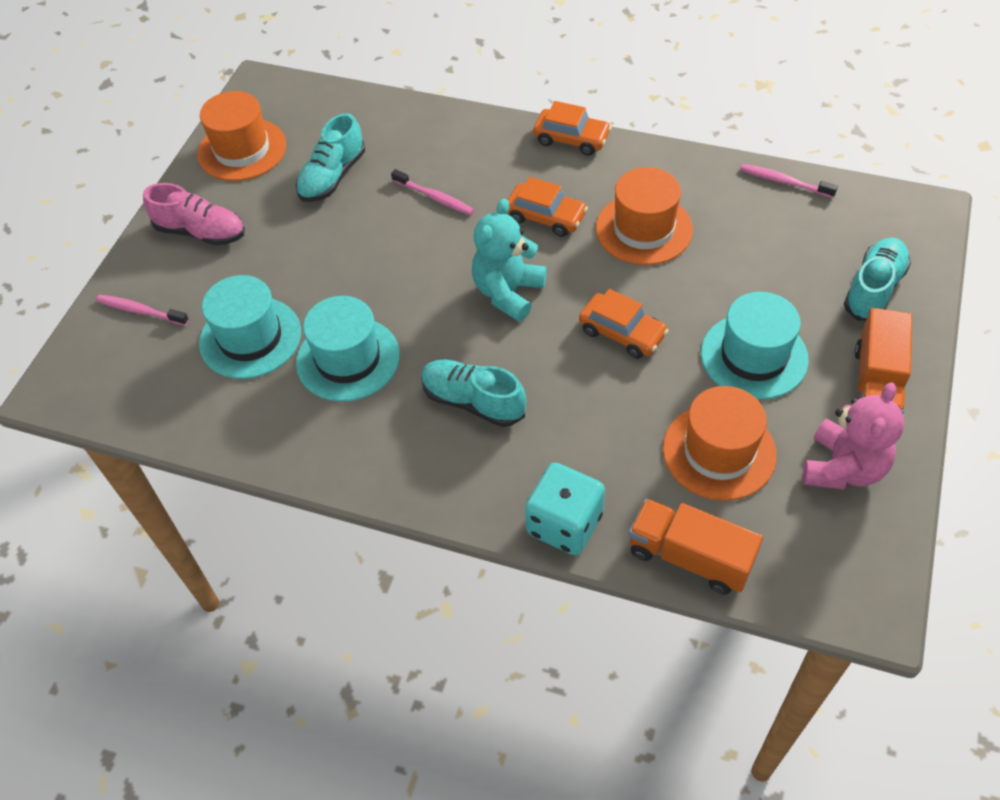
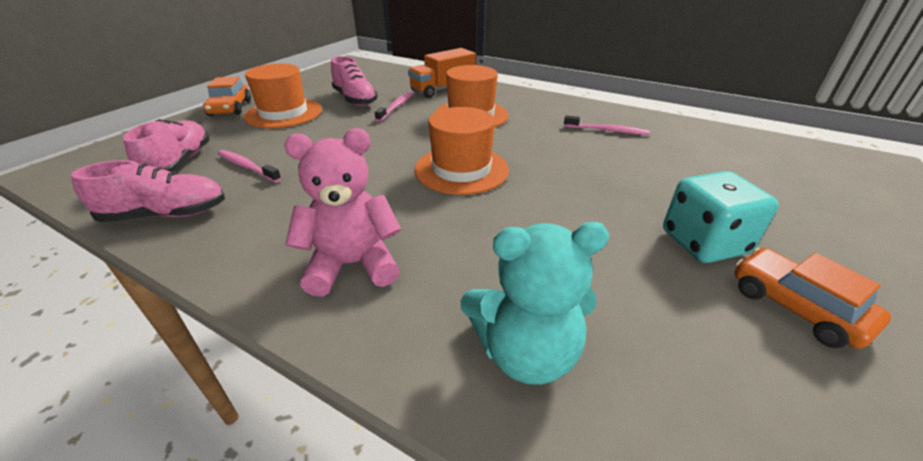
orange car: [508,177,588,237] [533,101,612,156] [579,289,669,359] = 3 -> [203,77,251,116] [734,248,891,349] = 2
orange truck: [629,499,763,595] [855,308,912,416] = 2 -> [408,48,476,98] = 1
pink shoe: [143,183,245,246] = 1 -> [71,160,225,222] [123,119,210,172] [331,56,378,106] = 3
turquoise hat: [199,275,301,379] [296,296,400,402] [701,292,809,400] = 3 -> none = 0
turquoise shoe: [296,113,365,202] [421,360,526,427] [844,238,911,321] = 3 -> none = 0

